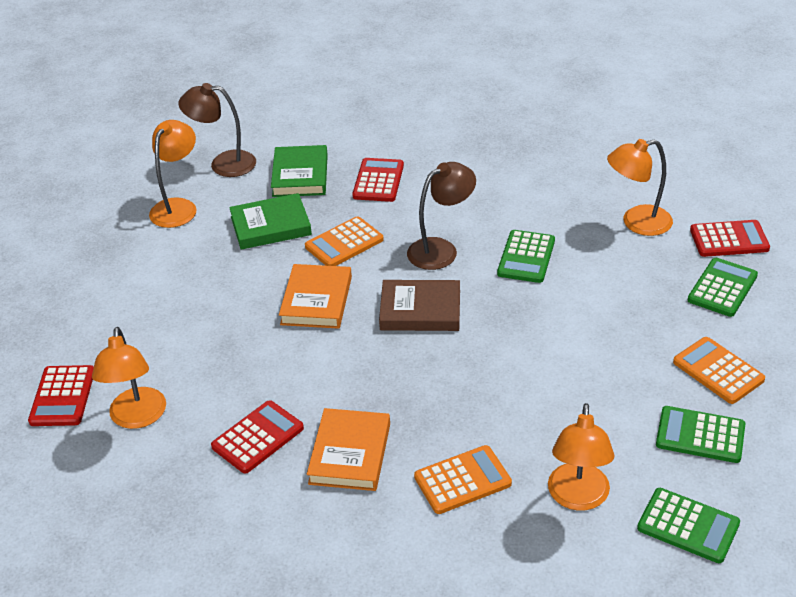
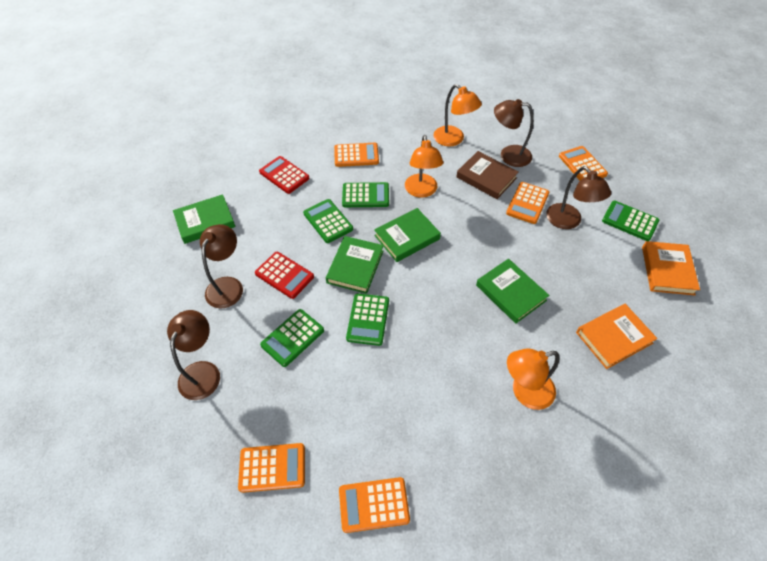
brown lamp: [178,83,256,177] [407,162,476,270] = 2 -> [167,310,220,400] [200,224,243,308] [494,99,534,167] [546,166,611,229] = 4
green book: [229,193,312,250] [271,145,328,197] = 2 -> [173,194,235,244] [326,236,384,294] [374,208,441,262] [476,259,549,323] = 4
green calculator: [497,230,555,283] [637,488,740,563] [656,406,745,463] [688,258,758,317] = 4 -> [260,309,324,367] [303,199,353,243] [342,182,389,207] [346,293,389,346] [602,201,659,241] = 5
orange calculator: [305,216,384,266] [414,445,512,514] [673,337,765,404] = 3 -> [238,443,305,493] [334,143,379,167] [339,477,410,533] [506,182,549,224] [559,146,608,180] = 5
orange lamp: [92,327,166,429] [149,120,197,228] [548,403,615,511] [607,139,673,236] = 4 -> [405,135,443,198] [433,84,482,147] [507,349,560,410] = 3
red calculator: [28,365,94,426] [211,400,304,474] [352,158,404,202] [690,220,770,257] = 4 -> [255,252,314,299] [259,156,310,194] = 2

